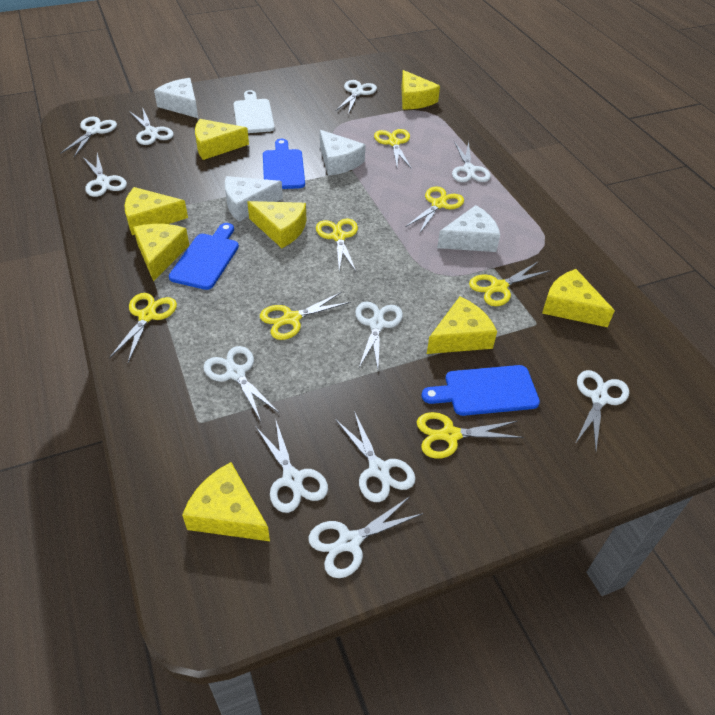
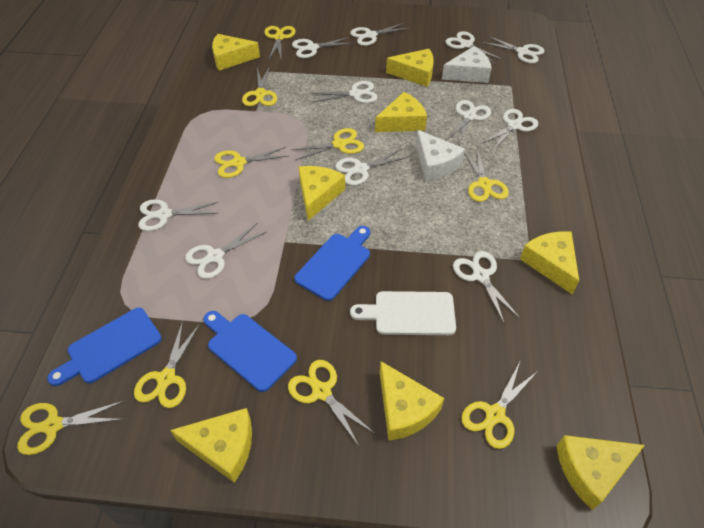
white cheese: [154,78,198,118] [225,176,283,222] [320,130,365,176] [437,205,500,252] = 4 -> [416,130,465,181] [442,46,492,83] = 2
yellow scissors: [109,293,177,363] [260,292,351,340] [316,218,358,271] [374,129,412,169] [406,187,464,233] [417,412,523,459] [469,262,549,306] = 7 -> [17,400,125,455] [134,321,200,408] [214,147,288,178] [242,66,277,106] [264,26,296,59] [288,360,375,446] [291,128,364,160] [461,362,538,449] [465,150,509,202] = 9

